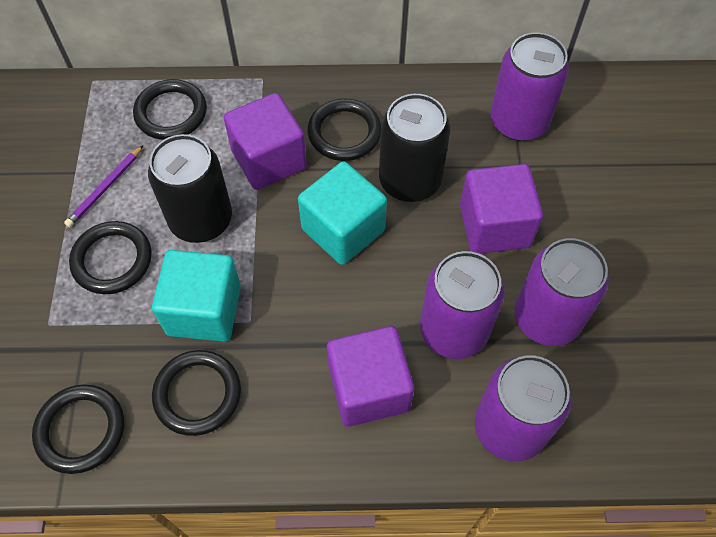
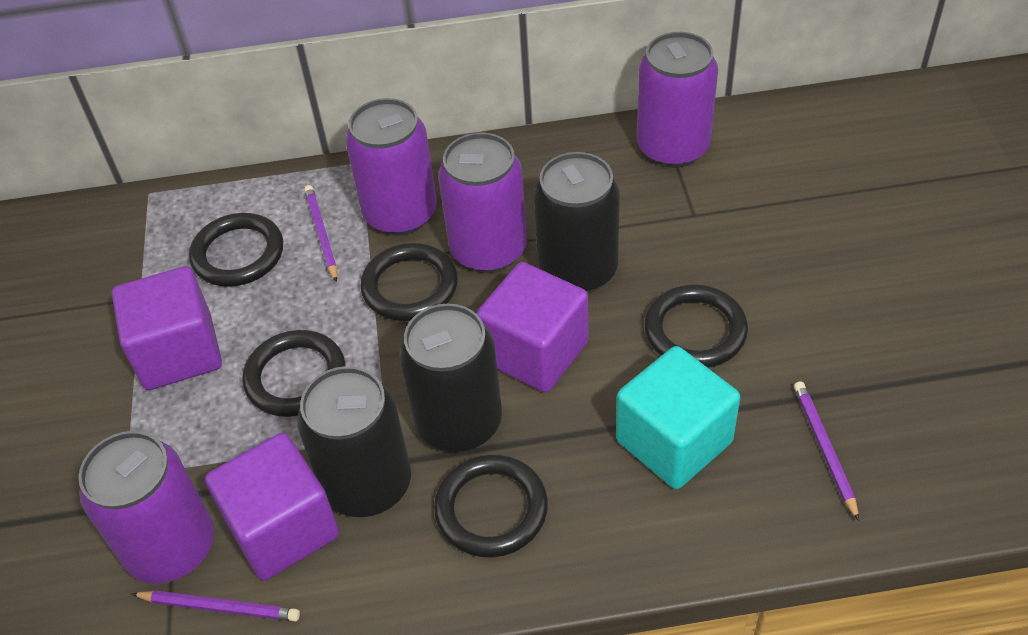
black can: [148,134,232,243] [379,94,450,202] = 2 -> [297,366,411,517] [399,304,502,452] [534,152,620,293] = 3
purple pencil: [64,146,143,227] = 1 -> [132,590,300,621] [304,185,337,282] [794,381,859,521] = 3
turquoise cube: [152,250,241,342] [298,161,387,265] = 2 -> [616,346,740,489] = 1

